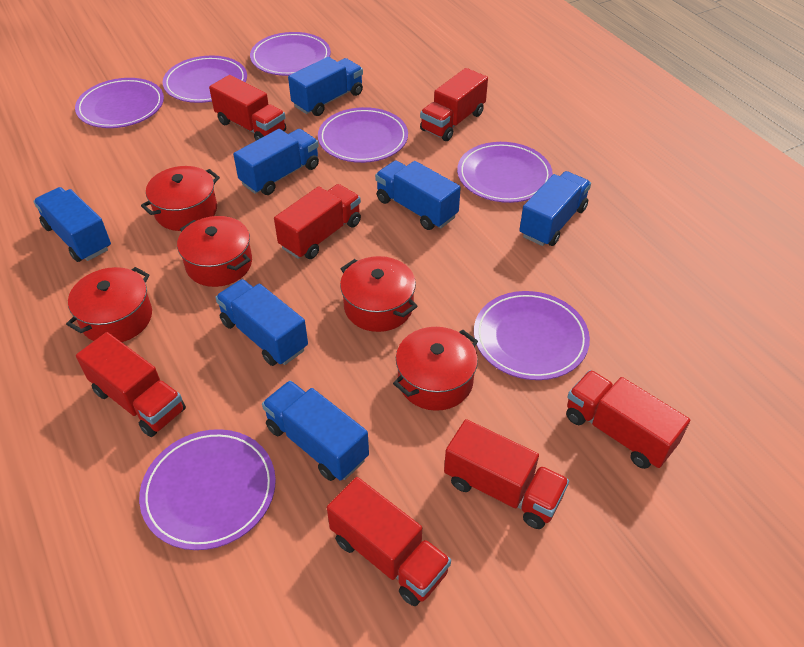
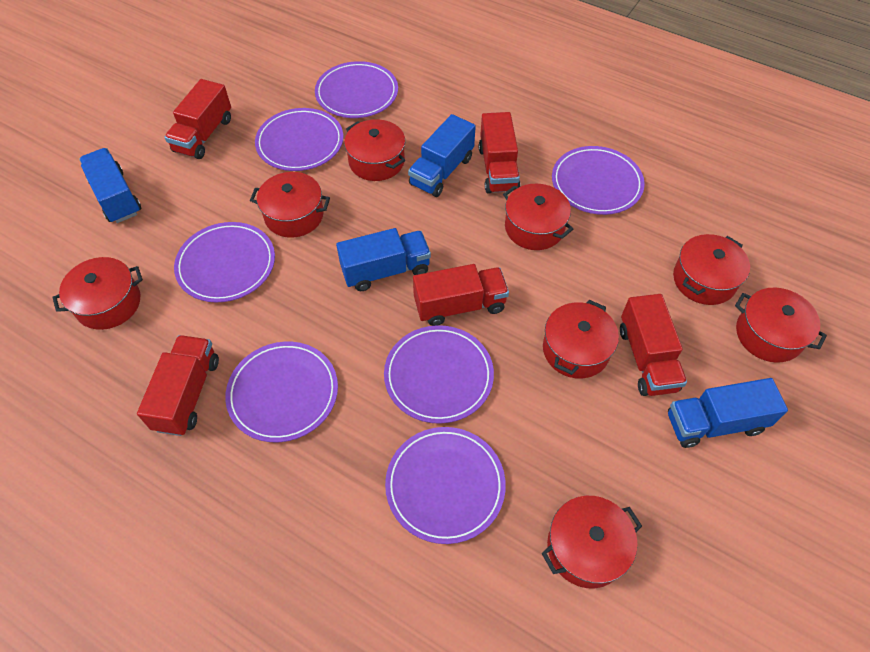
blue truck: [33,187,111,262] [215,279,308,366] [233,129,319,195] [262,381,369,481] [288,57,363,116] [375,160,461,230] [519,171,591,246] = 7 -> [79,148,142,223] [336,228,431,291] [408,114,476,197] [668,378,788,448] = 4
red pot: [66,267,152,342] [141,166,220,231] [177,216,252,287] [340,256,417,332] [393,327,478,411] = 5 -> [52,257,143,330] [250,172,330,238] [344,119,405,181] [503,184,573,250] [542,496,642,589] [543,300,619,379] [673,234,750,305] [735,287,827,363] = 8
red truck: [76,332,186,437] [209,75,286,141] [274,184,361,259] [327,477,451,606] [420,68,488,141] [444,419,569,529] [566,370,690,469] = 7 -> [137,335,219,436] [165,79,231,159] [413,264,509,326] [479,112,520,194] [620,294,687,396] = 5

